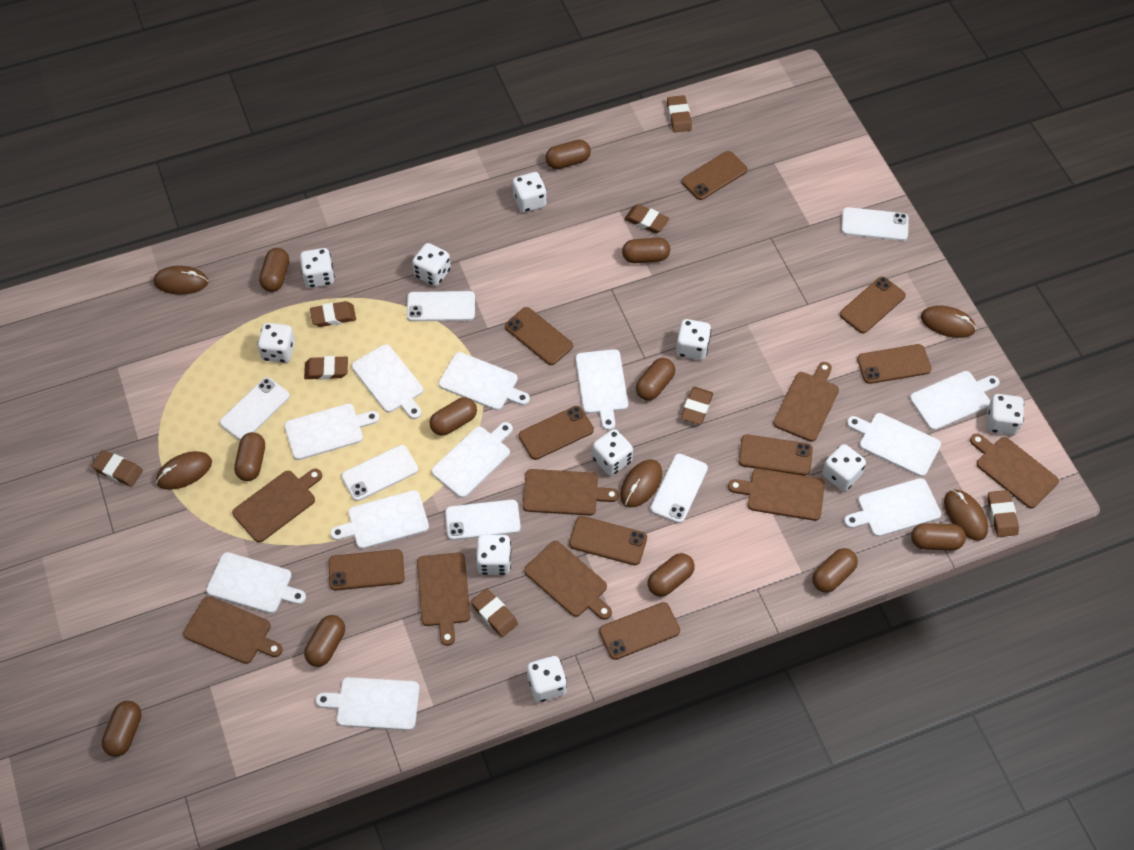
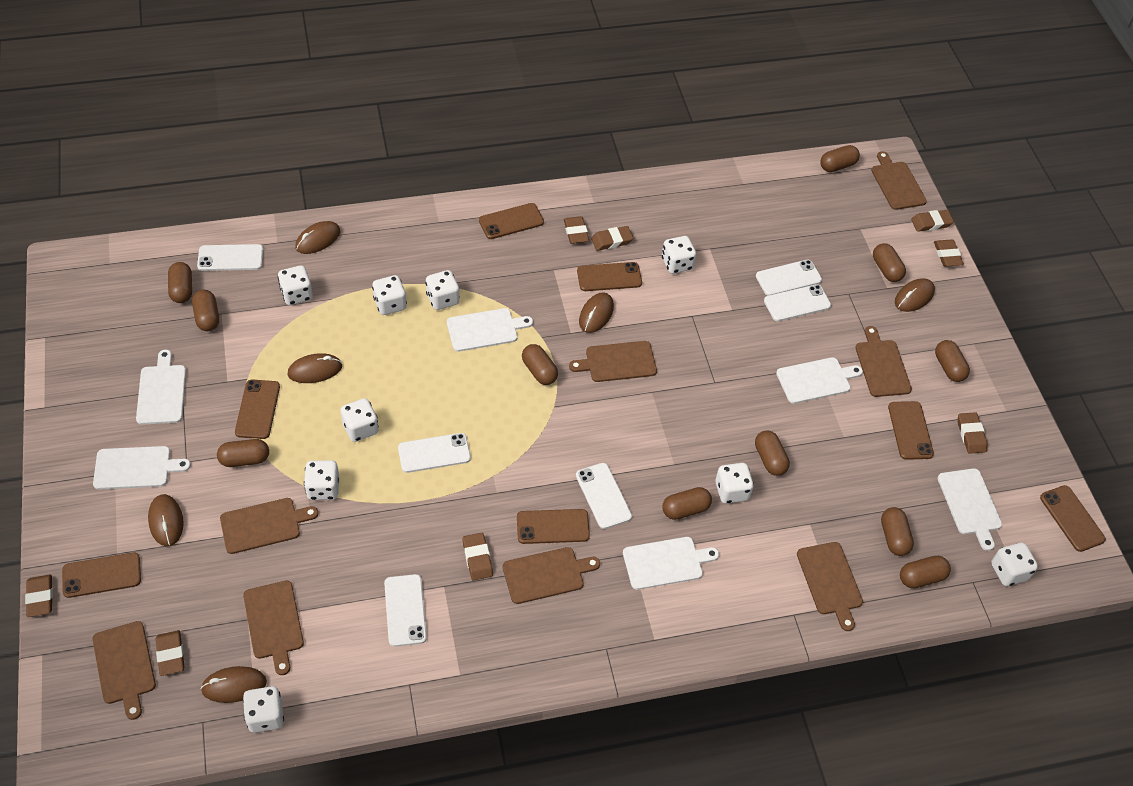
brown mouse: [154,266,208,295] [156,451,212,490] [620,459,662,507] [921,305,976,338] [944,490,988,541] = 5 -> [148,494,184,546] [201,666,267,703] [288,353,342,383] [295,221,340,254] [579,292,614,333] [895,278,935,312] = 6
brown phone: [328,549,405,590] [505,307,573,365] [518,406,594,460] [569,516,647,565] [599,602,680,660] [682,151,748,200] [739,435,813,476] [840,277,906,333] [857,344,932,384] = 9 -> [62,553,141,598] [235,379,280,439] [479,203,544,239] [517,509,590,544] [577,262,642,291] [888,401,934,460] [1040,485,1106,552] = 7
white cutting board: [206,552,306,613] [284,404,379,460] [316,677,420,730] [330,490,429,549] [352,344,423,419] [431,422,513,498] [439,352,530,410] [576,349,628,430] [844,478,941,537] [847,413,941,477] [910,371,999,430] = 11 -> [93,446,191,490] [136,349,186,425] [447,308,533,352] [623,537,719,590] [776,357,863,404] [938,468,1002,551] = 6
white dice: [257,323,295,363] [300,248,335,288] [412,243,451,286] [476,535,512,575] [512,172,547,213] [527,656,567,702] [592,429,633,476] [676,319,711,360] [822,444,866,491] [987,394,1024,435] = 10 -> [243,686,284,733] [278,265,313,305] [304,460,339,500] [340,398,379,442] [372,275,407,315] [425,270,460,310] [662,236,696,274] [715,463,754,504] [991,543,1038,586] = 9

